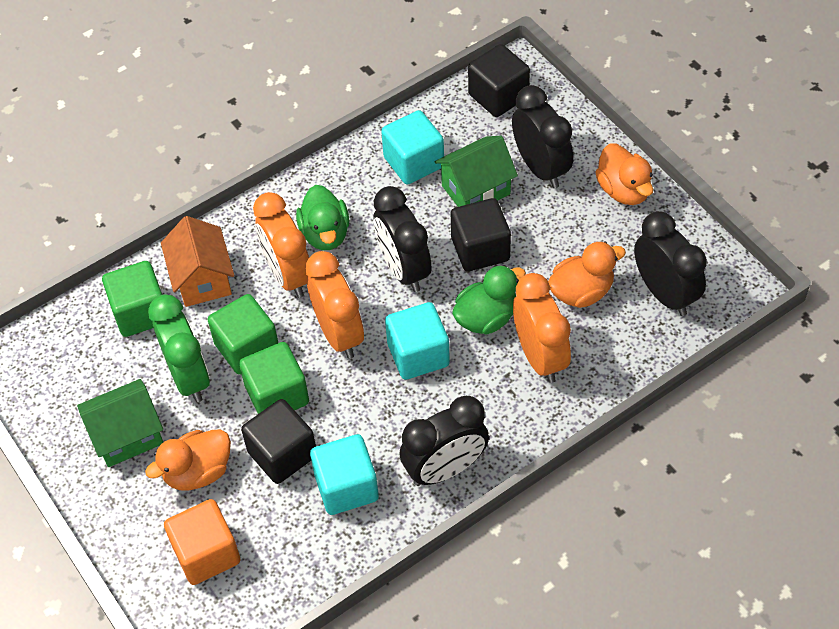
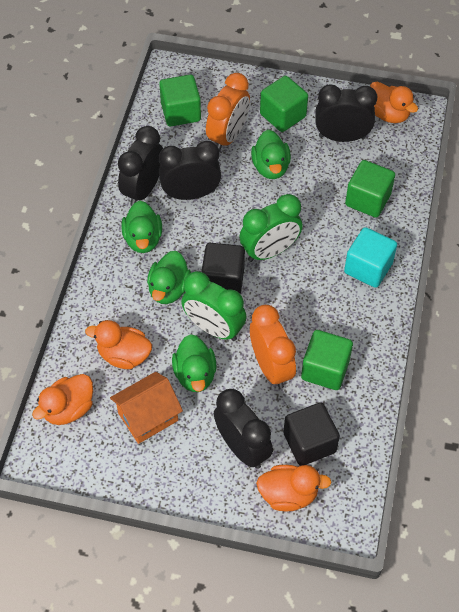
black cube: [241,399,316,484] [451,198,511,272] [468,44,530,117] = 3 -> [201,243,245,294] [283,402,340,466] = 2
green clock: [148,294,210,402] = 1 -> [181,271,246,341] [240,194,303,262] = 2
green cube: [102,261,162,337] [208,294,278,375] [239,342,309,414] = 3 -> [159,75,201,127] [260,76,308,132] [301,330,353,390] [345,160,395,218] = 4
green duck: [296,185,349,250] [452,265,526,335] = 2 -> [121,201,162,253] [147,251,191,304] [172,334,217,392] [251,130,291,179] = 4
green house: [77,379,163,467] [435,136,518,207] = 2 -> none = 0
orange clock: [253,192,309,298] [305,251,364,359] [513,273,571,383] = 3 -> [206,73,250,152] [250,305,296,389] = 2
orange cube: [164,499,241,585] = 1 -> none = 0
orange duck: [145,429,231,491] [548,242,626,308] [595,143,653,205] = 3 -> [32,374,93,425] [85,320,152,369] [256,465,331,511] [370,82,418,123] = 4
turquoise cube: [310,434,379,515] [381,110,444,185] [385,302,450,380] = 3 -> [344,227,397,288] = 1

